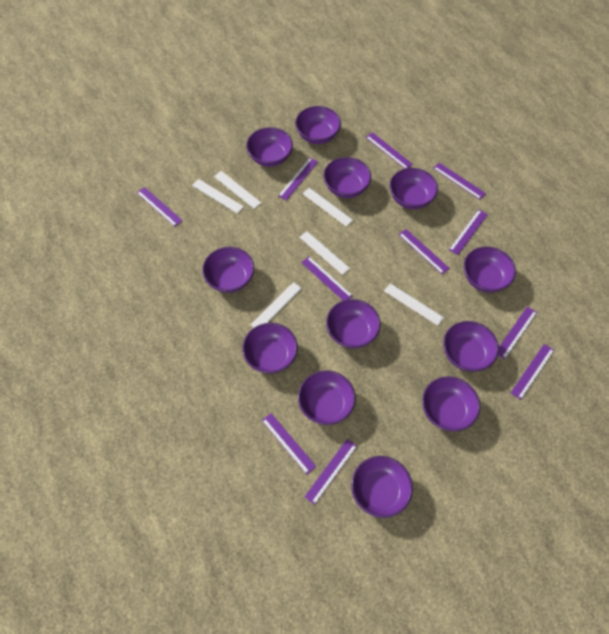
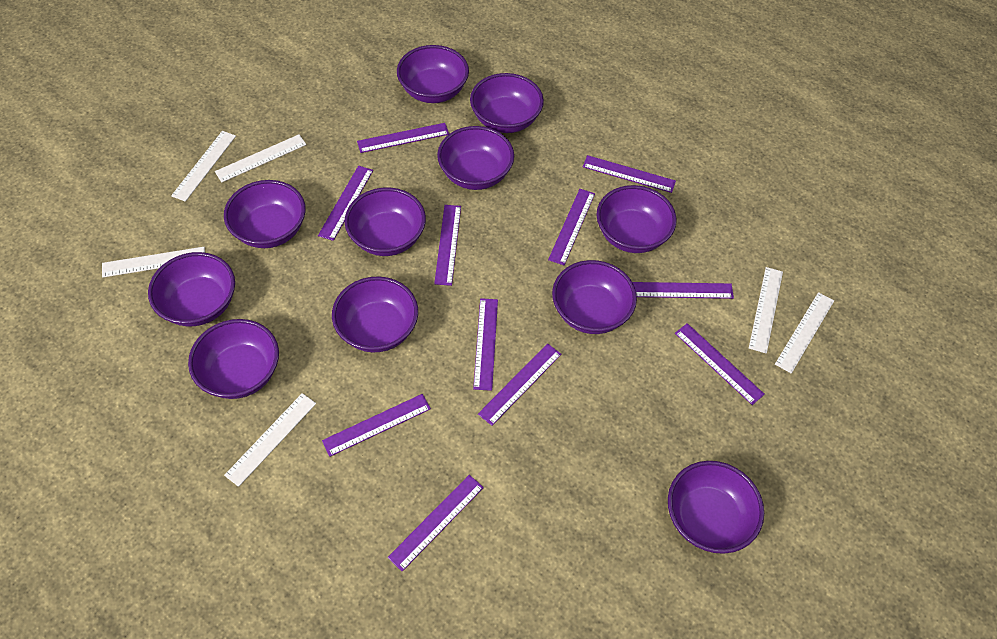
purple bowl: [202,247,254,293] [242,323,298,374] [246,127,293,167] [295,106,341,144] [298,371,356,425] [323,157,371,198] [326,299,381,349] [351,456,413,518] [389,168,438,209] [422,376,480,432] [443,321,499,372] [463,247,516,293] = 12 -> [148,252,235,326] [188,319,279,399] [224,180,306,248] [332,276,418,353] [345,187,426,256] [397,45,469,103] [437,126,514,190] [470,73,544,133] [552,260,637,334] [597,185,677,253] [668,461,764,554] = 11

